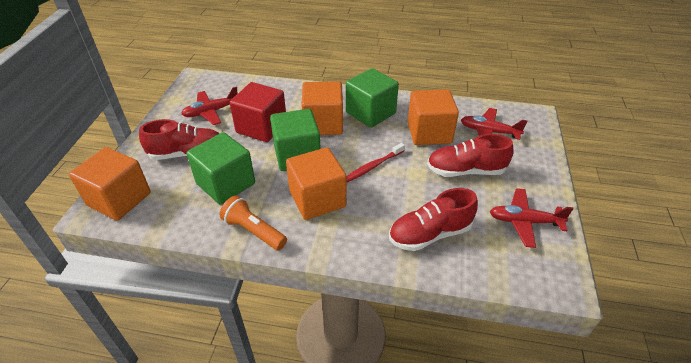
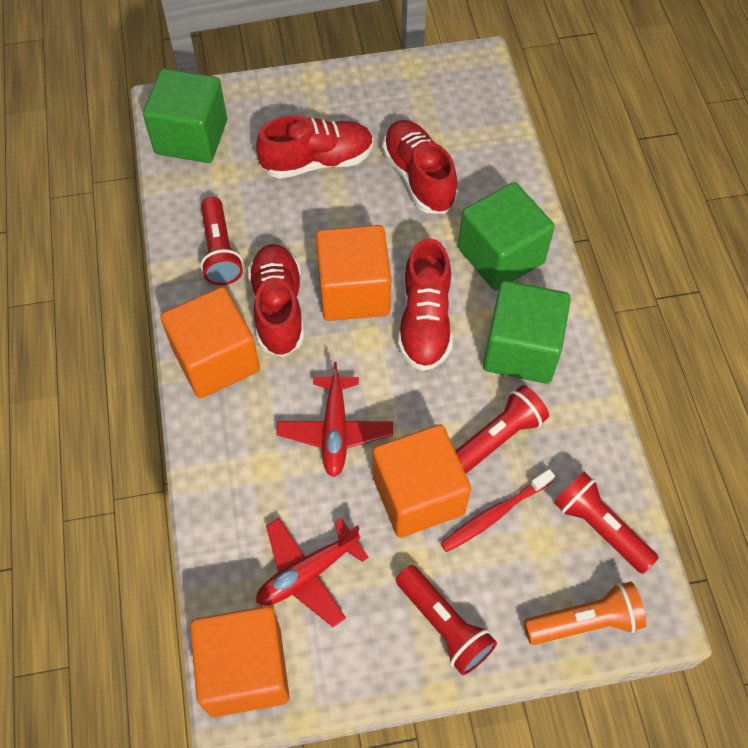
red cube: [230,82,286,142] = 1 -> none = 0
red flashlight: none = 0 -> [201,197,243,285] [396,565,497,675] [456,385,549,474] [554,472,658,574] = 4
red plane: [181,87,238,125] [461,108,528,140] [490,188,574,248] = 3 -> [256,518,369,627] [277,362,393,477] = 2
red shoe: [139,119,220,160] [389,188,478,251] [427,134,514,177] = 3 -> [248,244,304,357] [256,115,374,179] [382,120,458,214] [398,238,453,371] = 4

